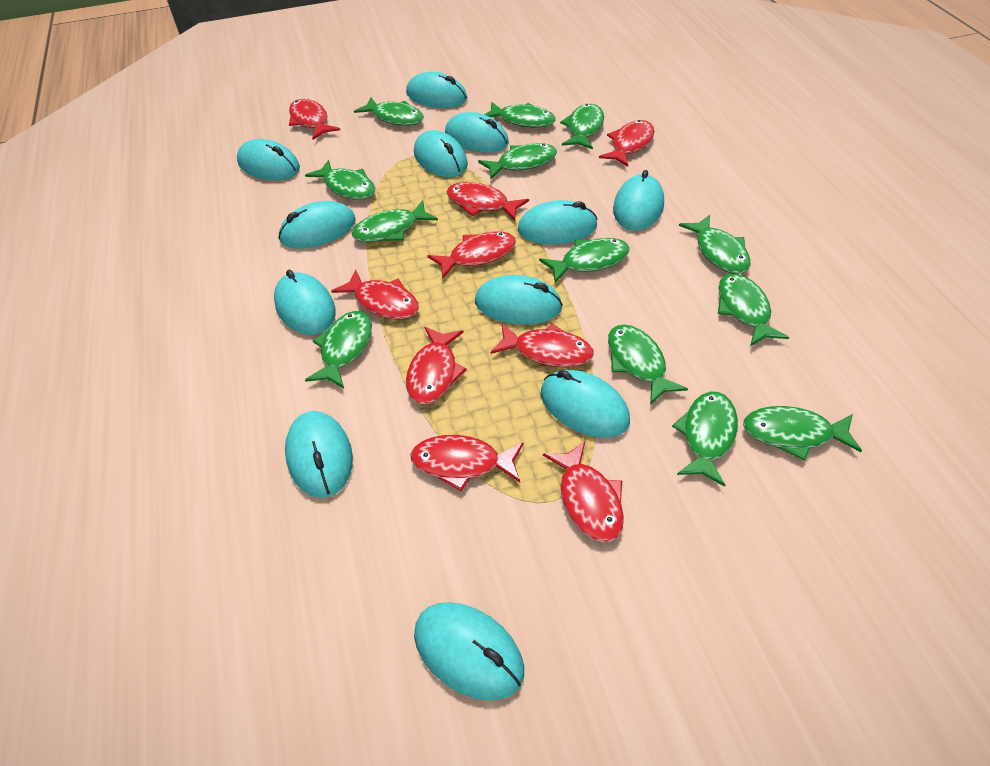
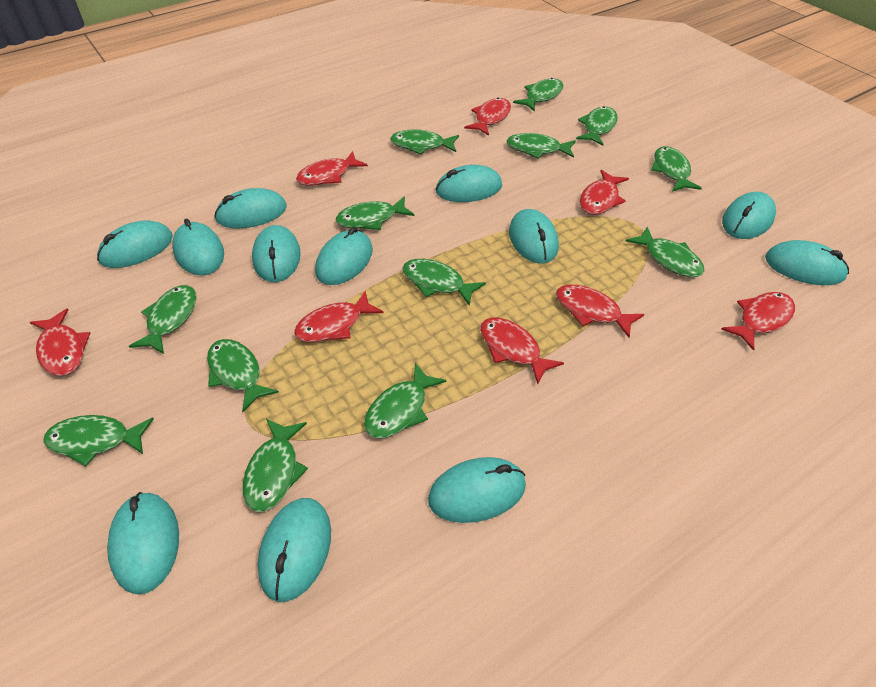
red fish: [289,99,340,140] [331,269,419,320] [406,327,467,405] [410,435,524,491] [427,232,516,279] [446,182,529,220] [490,323,594,367] [543,441,624,542] [599,120,655,167] = 9 -> [30,308,90,376] [294,291,384,342] [296,151,368,186] [464,98,511,135] [480,318,564,385] [556,284,644,338] [580,170,629,215] [721,292,795,351] = 8

